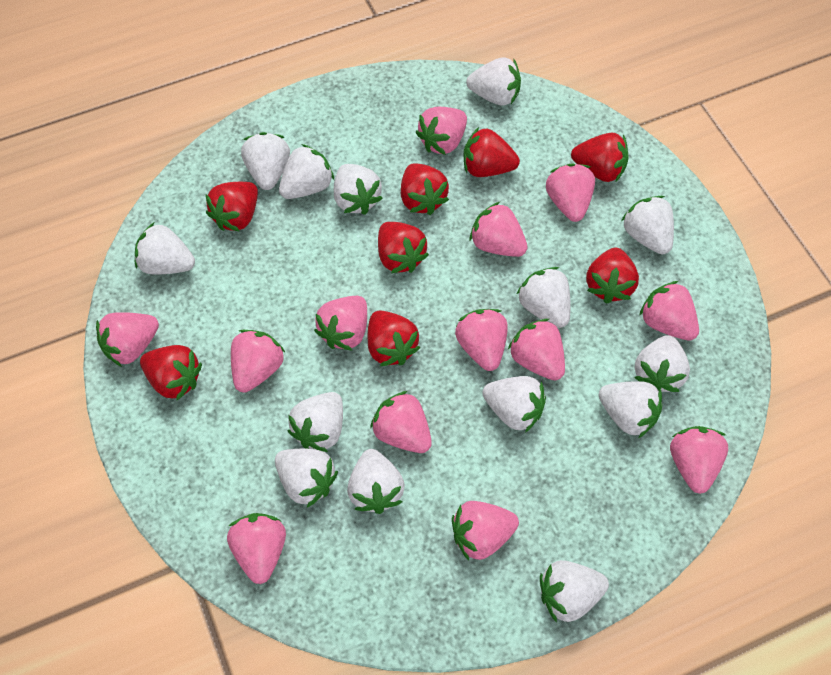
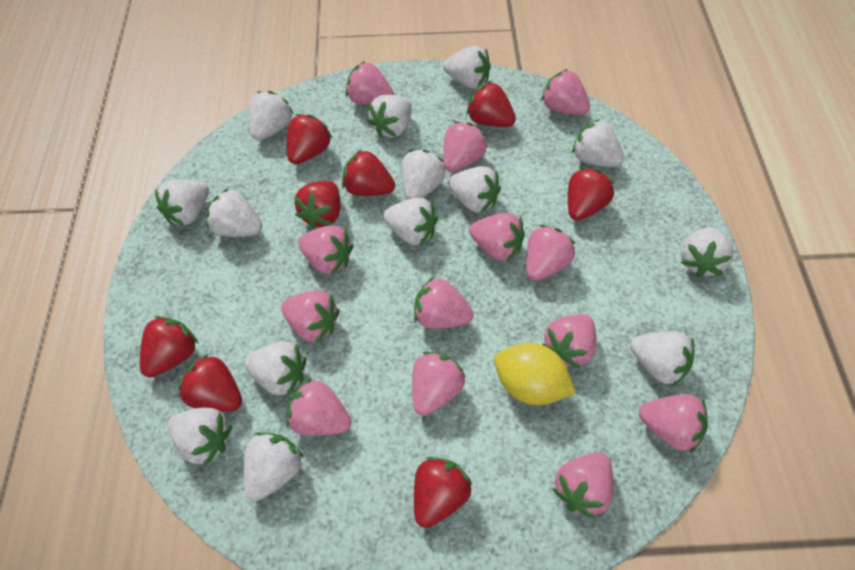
yellow lemon: none = 0 -> [494,343,576,405] = 1

